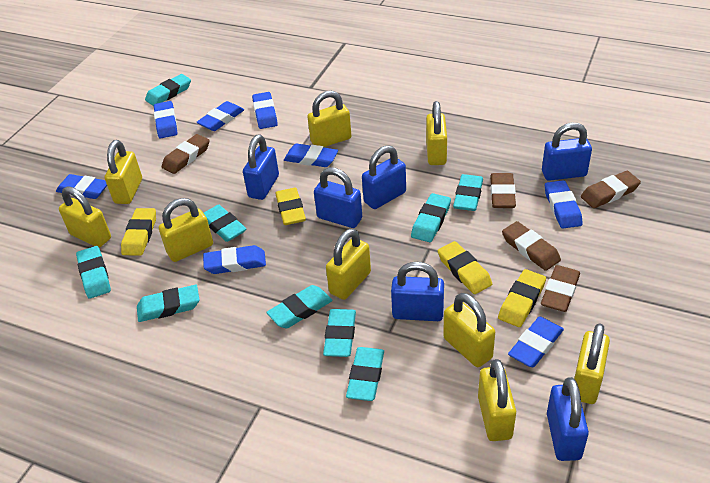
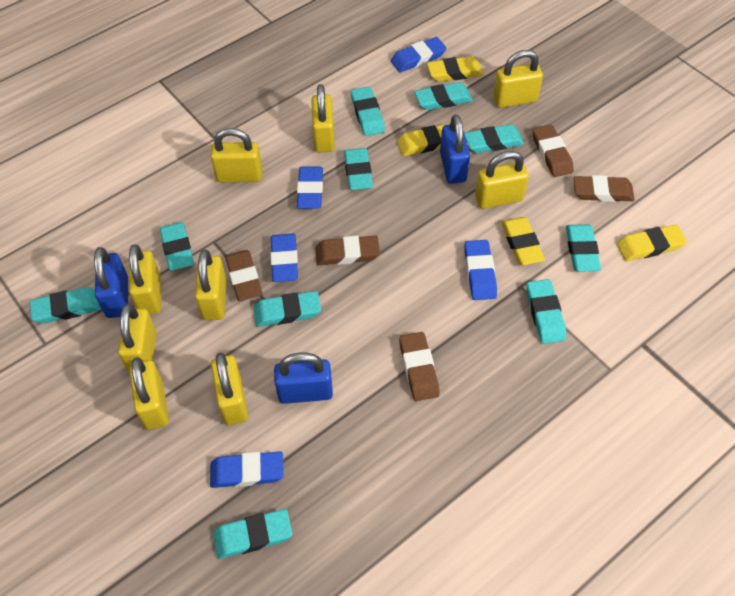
blue eraser: [56,174,107,199] [154,101,177,138] [196,101,244,131] [203,245,266,274] [252,92,278,129] [284,144,338,167] [508,317,564,368] [545,180,583,229] = 8 -> [210,451,284,488] [270,234,298,282] [297,167,323,209] [391,37,446,72] [464,240,497,300] = 5
blue padlock: [243,135,279,200] [314,167,362,228] [362,145,406,209] [391,262,444,321] [542,123,592,181] [547,377,589,461] = 6 -> [94,247,128,318] [274,353,333,404] [440,114,470,184] = 3
turquoise eraser: [76,246,111,299] [137,285,199,322] [145,74,191,106] [204,205,247,242] [266,285,332,328] [323,309,356,357] [346,347,384,401] [411,193,451,242] [453,174,483,211] = 9 -> [30,287,101,324] [160,222,194,271] [213,509,292,559] [254,291,321,327] [344,148,373,190] [351,86,385,136] [415,82,473,110] [464,124,524,153] [527,279,566,344] [566,224,601,272] = 10

